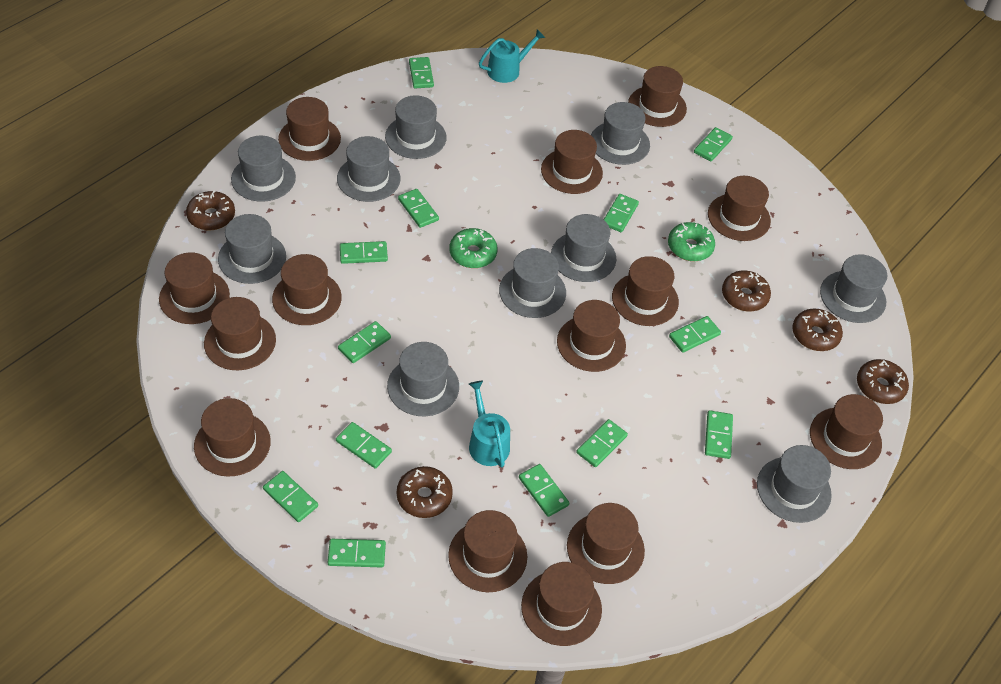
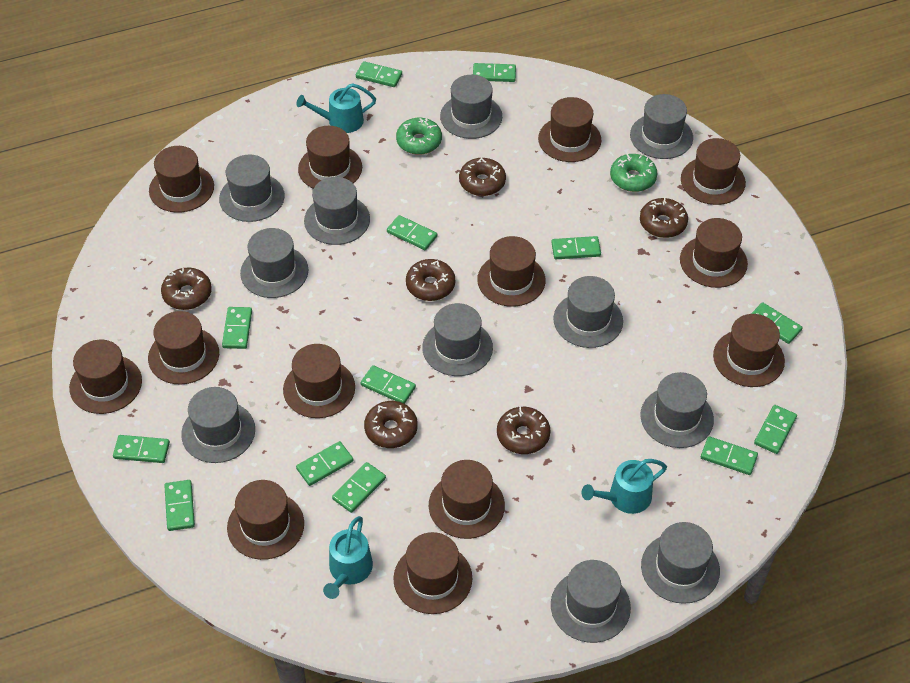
brown donut: [186,191,235,230] [397,466,453,518] [722,270,771,312] [792,309,843,351] [857,359,909,404] = 5 -> [161,268,212,310] [364,401,418,448] [406,259,455,301] [459,158,506,196] [497,407,550,454] [640,197,688,238] = 6
brown hat: [159,252,230,324] [194,398,271,477] [204,297,276,370] [272,254,342,325] [278,97,341,161] [448,510,527,592] [521,562,602,646] [541,130,603,194] [557,300,626,372] [567,503,645,584] [612,256,679,326] [628,66,687,127] [708,176,771,241] [810,394,883,469] = 14 -> [69,340,142,414] [148,311,219,385] [149,146,214,213] [227,480,304,560] [283,344,355,418] [298,126,362,189] [393,532,473,614] [429,460,505,539] [477,236,545,307] [538,97,601,162] [680,218,748,288] [681,138,746,205] [713,314,785,387] = 13
grey hat: [218,214,286,284] [231,136,296,202] [337,136,400,202] [385,95,446,159] [387,342,459,416] [499,248,566,318] [551,214,616,282] [591,102,650,165] [757,445,832,523] [820,254,887,323] = 10 -> [181,387,255,463] [219,155,285,222] [240,228,308,298] [304,177,370,245] [422,303,493,376] [440,75,502,139] [551,560,631,643] [553,276,623,348] [630,94,693,159] [640,372,714,448] [641,522,720,604] = 11
turquoise watering can: [469,381,510,468] [479,29,545,83] = 2 -> [296,83,376,133] [323,516,373,599] [582,459,667,514] = 3

